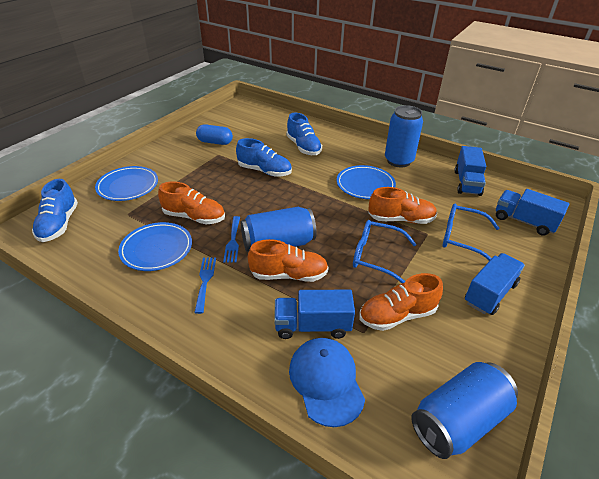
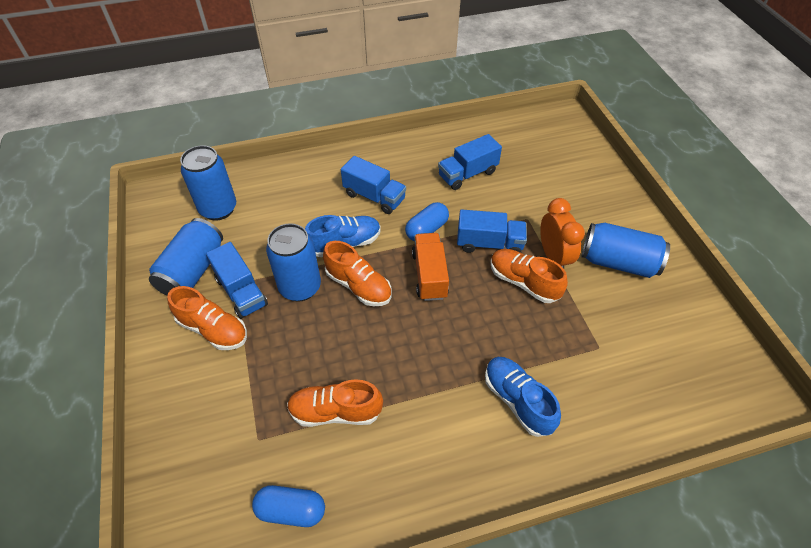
blue can: [241,207,317,251] [385,105,423,167] [411,362,518,459] = 3 -> [149,218,223,296] [180,145,236,221] [266,223,321,302] [582,223,670,278] = 4
blue cap: [289,338,365,427] = 1 -> none = 0
blue capsule: [196,124,233,145] = 1 -> [252,485,325,527] [405,202,449,241] = 2
blue fork: [194,258,216,314] [223,216,240,263] = 2 -> none = 0
blue glasses: [353,220,417,283] [443,204,500,261] = 2 -> none = 0
blue plate: [95,166,158,201] [118,222,192,271] [337,165,396,199] = 3 -> none = 0
blue shoe: [32,179,78,242] [236,138,292,177] [286,112,322,155] = 3 -> [305,215,381,257] [485,357,561,437] = 2
orange clock: none = 0 -> [540,198,585,268] = 1
orange truck: none = 0 -> [412,233,449,301] = 1

